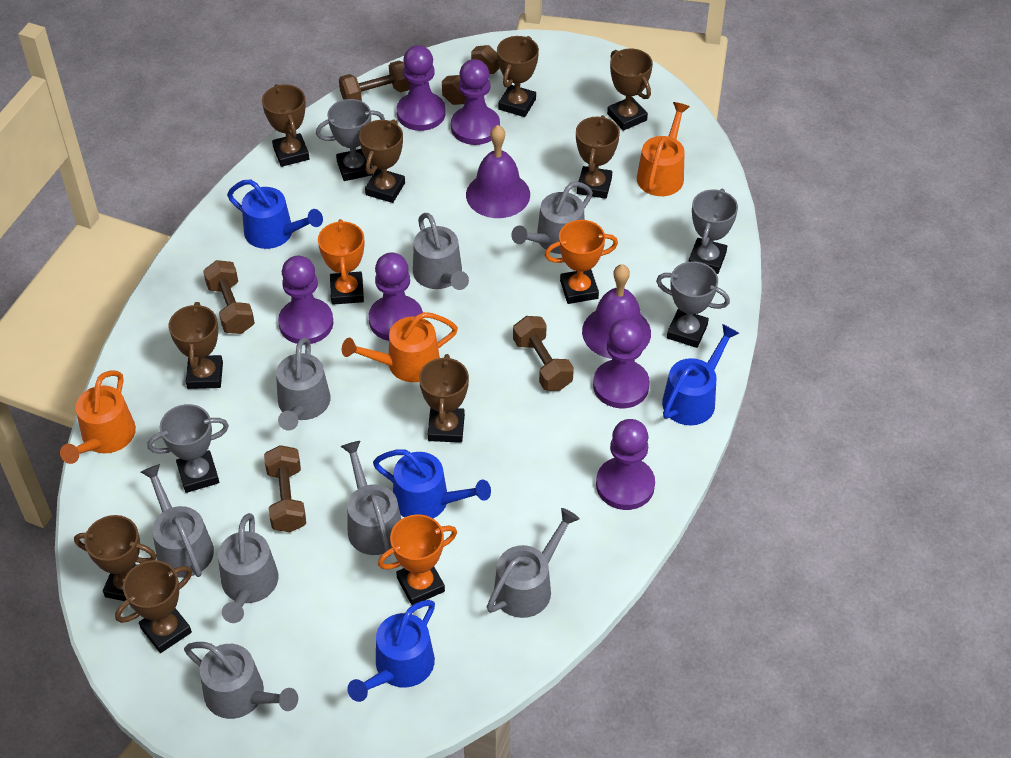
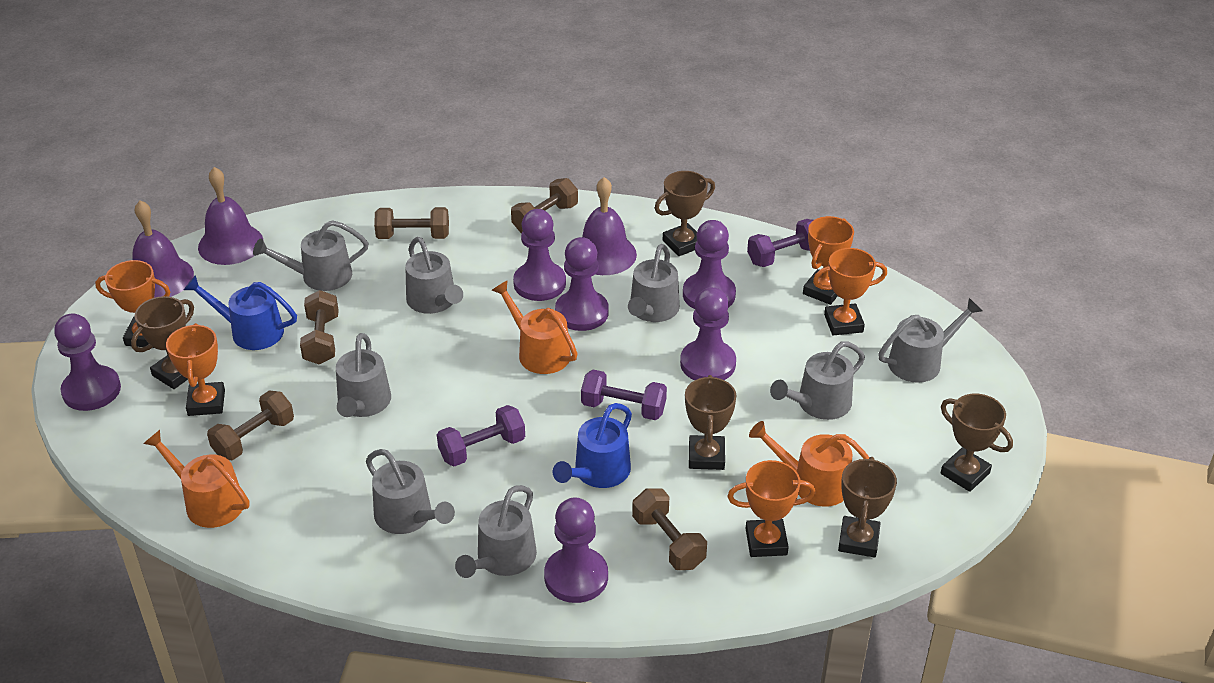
blue watering can: [227,179,323,249] [347,600,435,702] [373,449,491,518] [662,324,739,425] = 4 -> [184,275,297,350] [553,403,632,488] = 2
brown trophy: [74,515,157,601] [115,560,192,653] [168,302,223,389] [262,84,310,167] [359,119,405,203] [419,354,469,443] [497,36,539,117] [576,115,620,199] [607,48,653,131] = 9 -> [131,296,194,389] [655,171,715,256] [685,375,736,470] [838,457,897,558] [941,394,1013,492] = 5
grey trophy: [147,404,229,493] [316,99,385,181] [656,261,730,348] [689,189,738,274] = 4 -> none = 0
orange trophy: [318,219,364,305] [378,514,457,605] [545,220,618,304] = 3 -> [95,260,170,348] [166,323,225,416] [727,460,816,557] [803,216,854,305] [813,248,887,335] = 5
purple bell: [466,125,530,218] [582,264,651,359] = 2 -> [132,200,194,297] [198,167,263,265] [582,177,637,275] = 3
purple dumbbell: none = 0 -> [437,405,525,466] [581,370,667,420] [747,219,813,267] = 3

